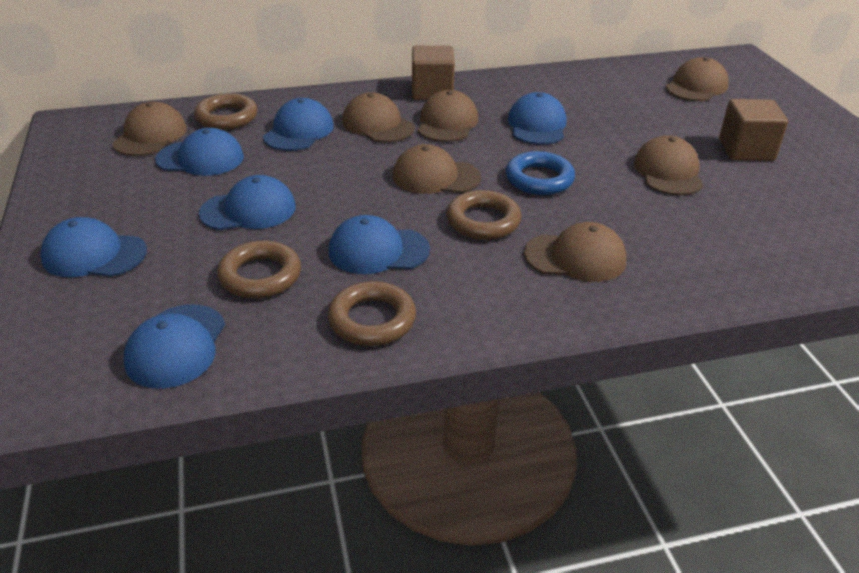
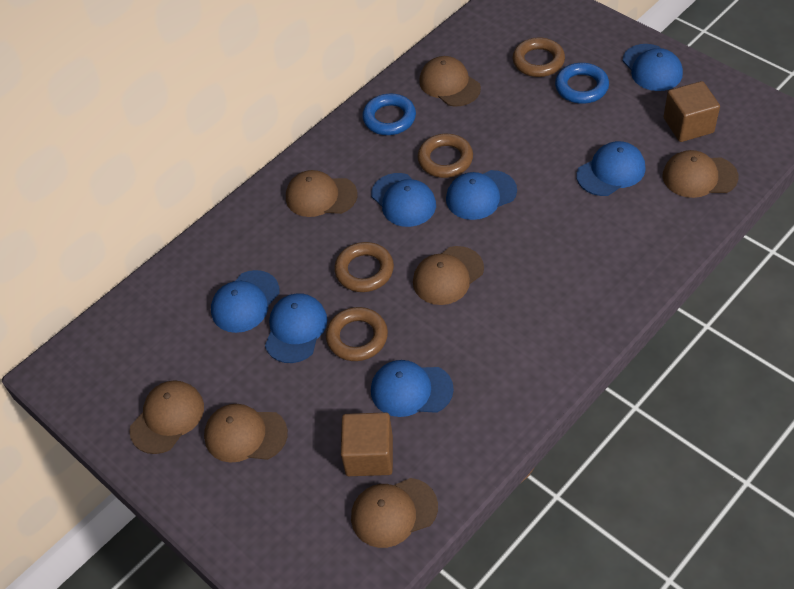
blue ring: [505,151,575,195] = 1 -> [362,93,416,135] [555,63,609,104] = 2

